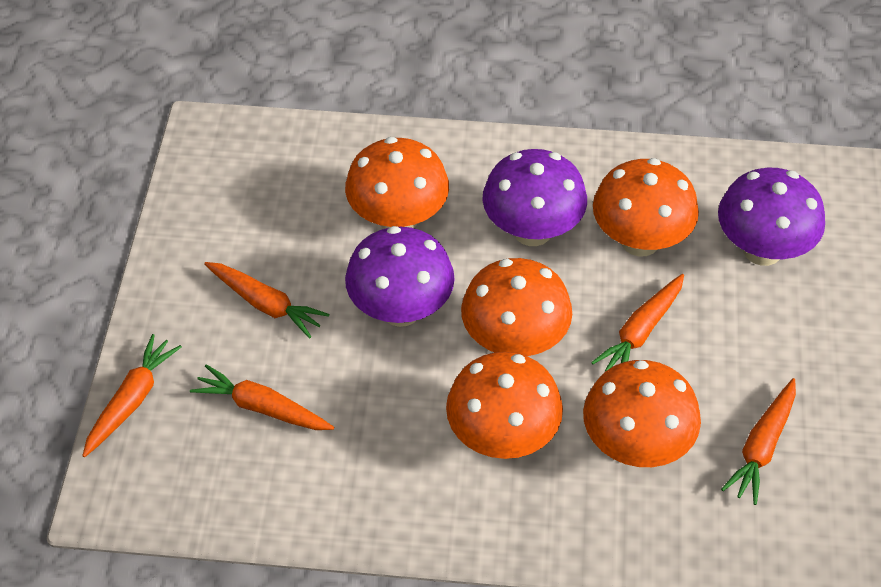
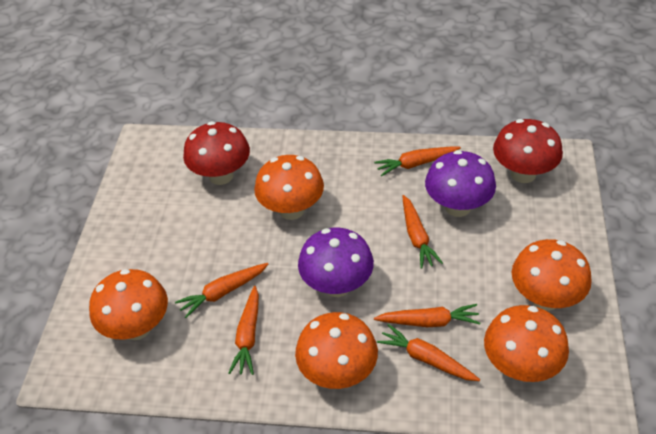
orange carrot: [82,334,182,457] [190,364,334,430] [204,262,329,338] [591,274,684,372] [721,378,796,505] = 5 -> [175,263,269,318] [228,286,259,375] [374,147,461,176] [374,304,480,327] [377,324,480,381] [402,195,443,269] = 6
purple mushroom: [345,226,455,327] [482,149,587,246] [718,168,825,266] = 3 -> [298,228,374,297] [425,150,496,217] = 2
red mushroom: none = 0 -> [183,121,250,185] [493,119,563,183] = 2

